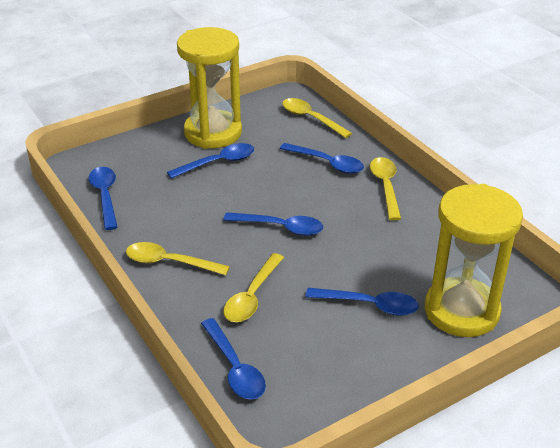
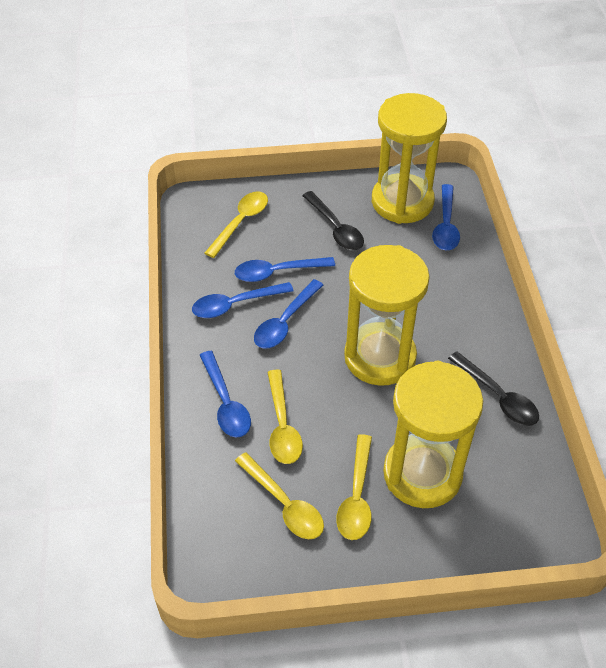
black spoon: none = 0 -> [302,191,364,250] [448,351,539,426] = 2
blue spoon: [89,167,117,230] [167,143,254,179] [201,318,266,400] [223,212,323,236] [280,143,364,174] [306,288,419,316] = 6 -> [192,282,293,318] [199,351,251,438] [235,257,335,282] [254,279,323,348] [432,184,460,250] = 5
yellow hourglass: [177,27,242,149] [425,184,523,337] = 2 -> [344,245,430,386] [372,93,447,224] [383,360,483,508] = 3

